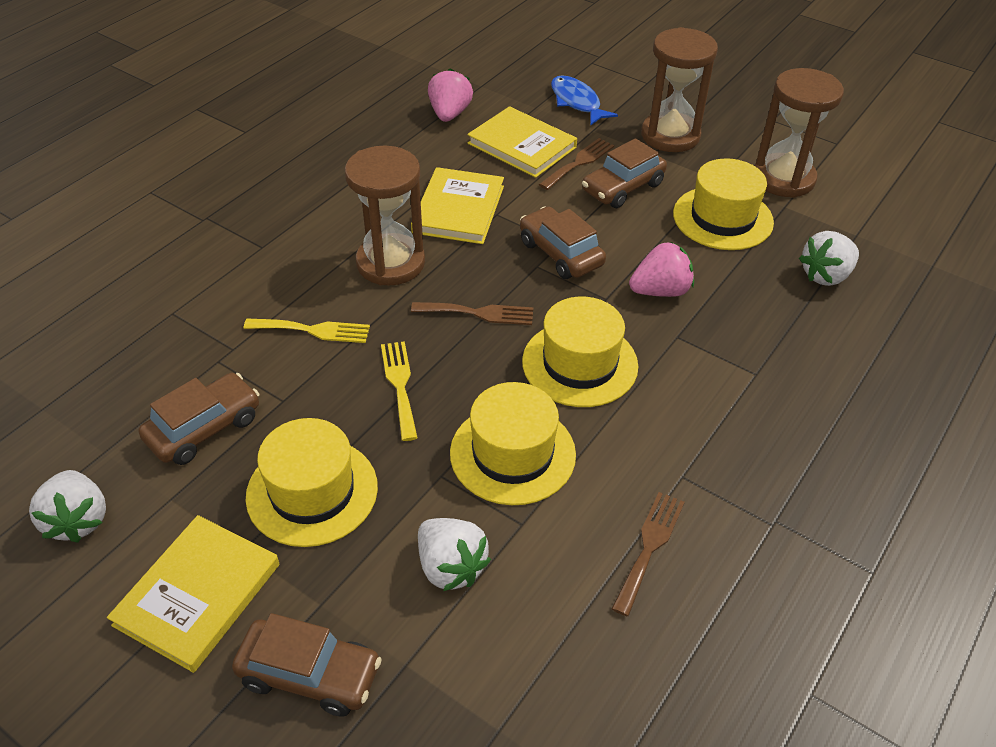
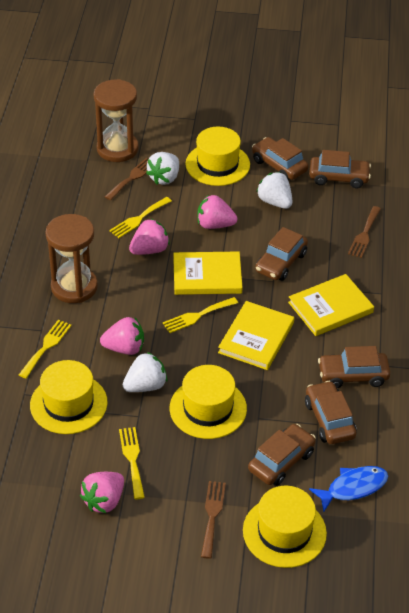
brown car: [139,373,259,465] [232,613,382,717] [520,206,606,279] [582,138,667,208] = 4 -> [248,424,316,486] [252,137,309,180] [255,227,308,281] [305,381,357,444] [309,150,371,188] [318,346,390,388] = 6
brown hourglass: [345,146,425,286] [641,27,718,152] [755,68,844,198] = 3 -> [45,214,98,303] [94,79,139,162] = 2
pink strawberry: [428,68,473,122] [629,242,694,297] = 2 -> [80,472,124,513] [100,317,144,355] [129,218,170,255] [197,195,237,229] = 4
yellow fork: [244,319,370,343] [381,341,418,441] = 2 -> [19,320,72,378] [109,197,172,238] [119,427,145,499] [163,297,238,333] = 4

